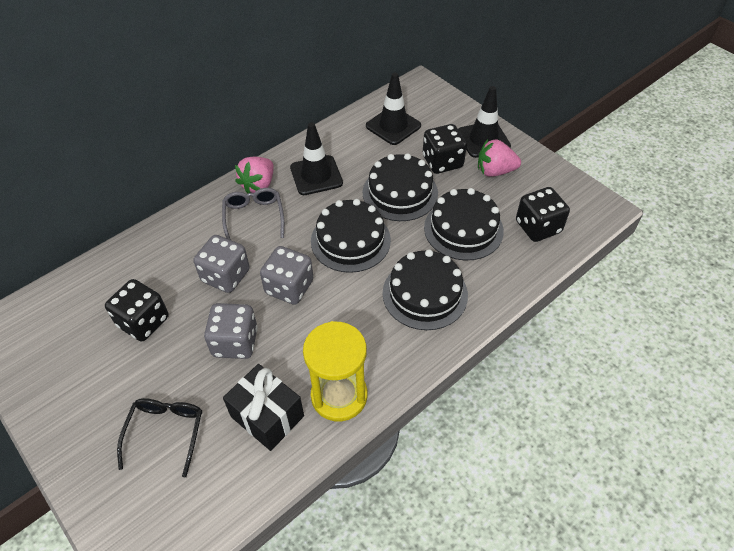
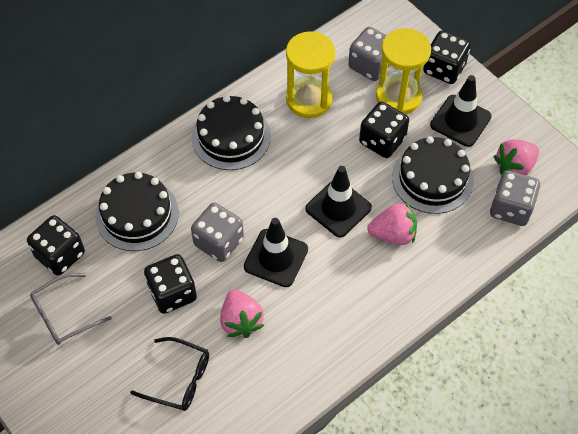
black cake: [311,199,391,273] [363,153,438,221] [383,249,468,330] [424,188,504,261] = 4 -> [95,172,179,251] [191,95,271,170] [392,136,474,214] = 3
black dice: [105,279,169,341] [423,124,467,174] [516,187,570,242] = 3 -> [27,215,85,276] [144,254,197,314] [359,102,409,158] [423,30,471,84] = 4
black gift: [223,364,304,451] = 1 -> none = 0
pink strawberry: [235,157,274,193] [478,139,521,177] = 2 -> [220,290,264,338] [367,203,417,245] [493,140,539,175] = 3
yellow hourglass: [303,321,367,421] = 1 -> [286,31,335,118] [376,28,431,114] = 2

